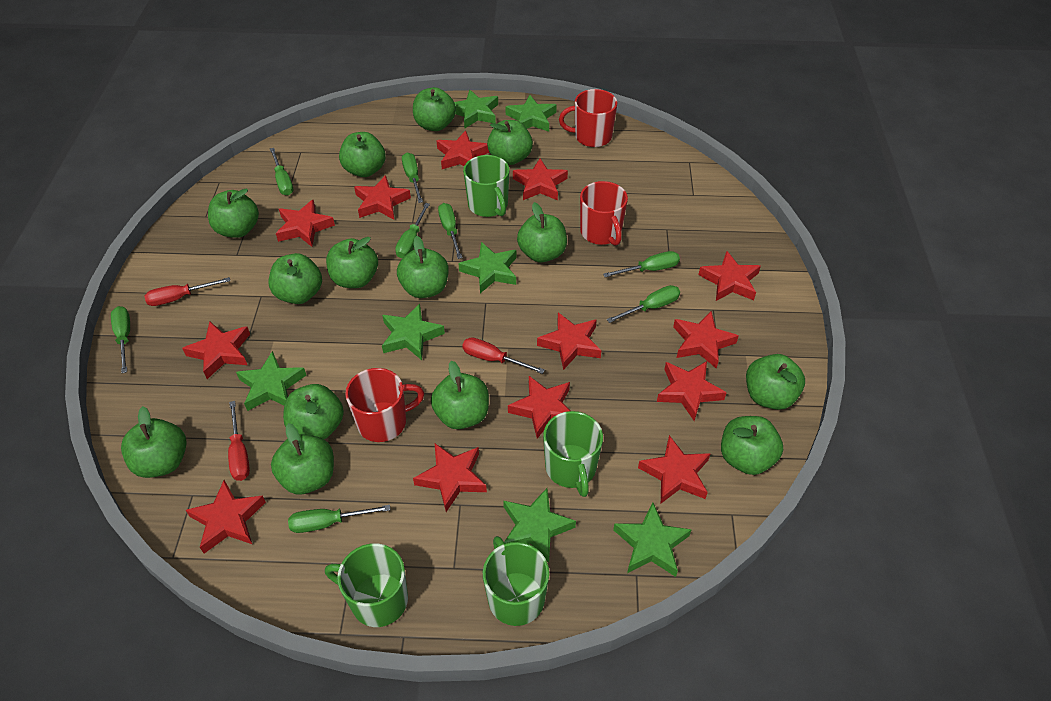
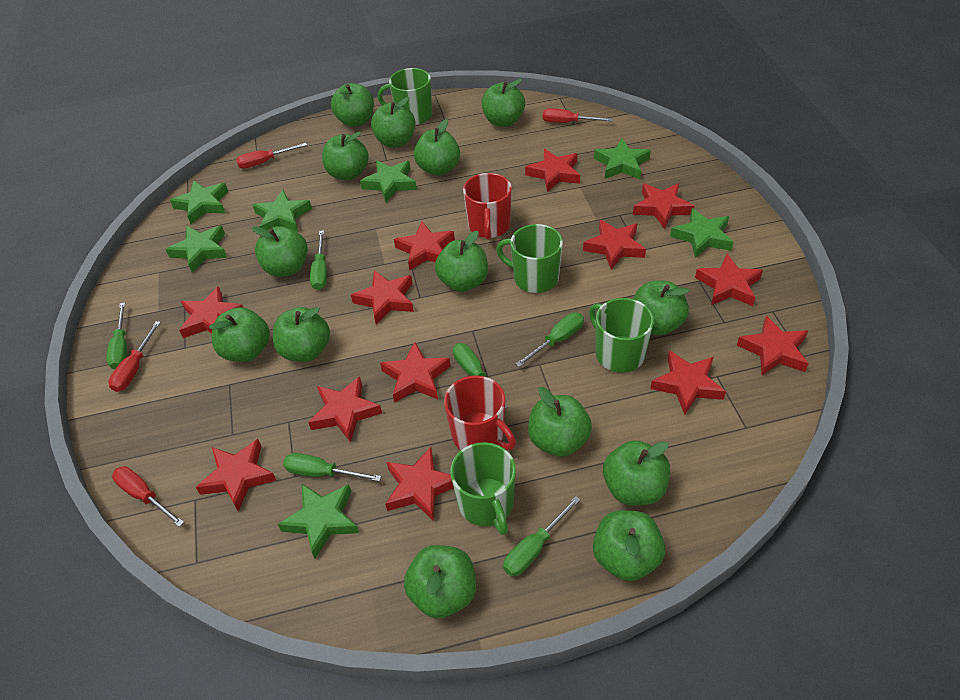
green screwdriver: [111,306,130,373] [270,148,293,195] [288,505,390,533] [395,203,430,258] [402,153,423,203] [438,203,462,259] [603,251,680,277] [607,285,680,323] = 8 -> [106,302,127,369] [283,453,381,482] [310,230,327,290] [453,343,507,409] [503,496,581,576] [516,312,584,367] = 6
red mug: [345,368,424,442] [559,89,617,147] [580,181,628,246] = 3 -> [444,375,516,450] [463,173,512,240] = 2
red screwdriver: [144,277,230,306] [228,401,250,481] [462,337,545,374] = 3 -> [108,321,161,392] [112,466,184,527] [236,143,307,169] [542,108,613,123] = 4

